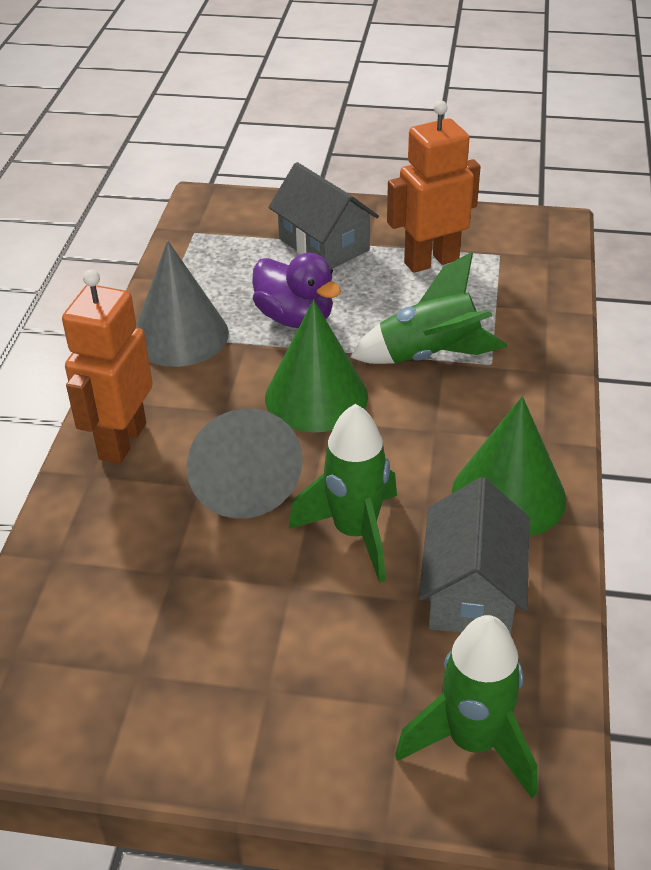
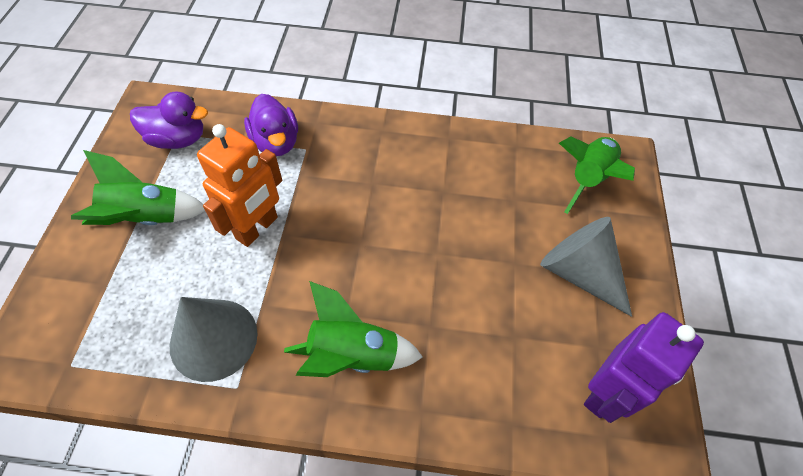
green cone: [265,300,368,432] [452,396,566,537] = 2 -> none = 0
grey house: [269,162,379,269] [419,477,529,635] = 2 -> none = 0
orange robot: [62,269,153,464] [387,100,481,273] = 2 -> [197,124,282,247] = 1
purple duck: [252,253,341,328] = 1 -> [130,92,208,149] [244,94,298,156] = 2
purple robot: none = 0 -> [584,312,704,423] = 1

